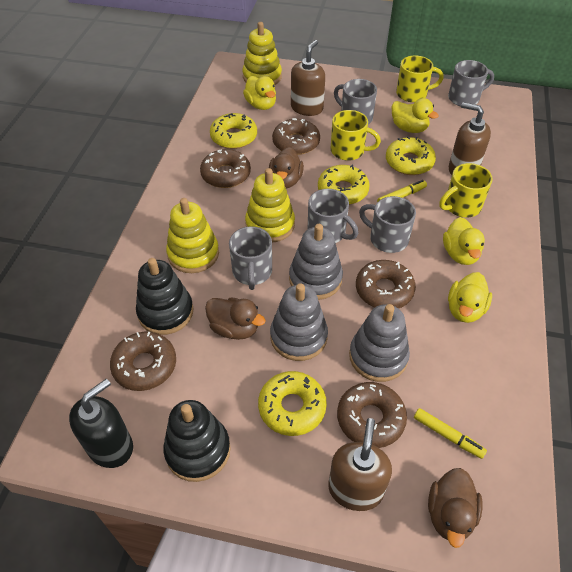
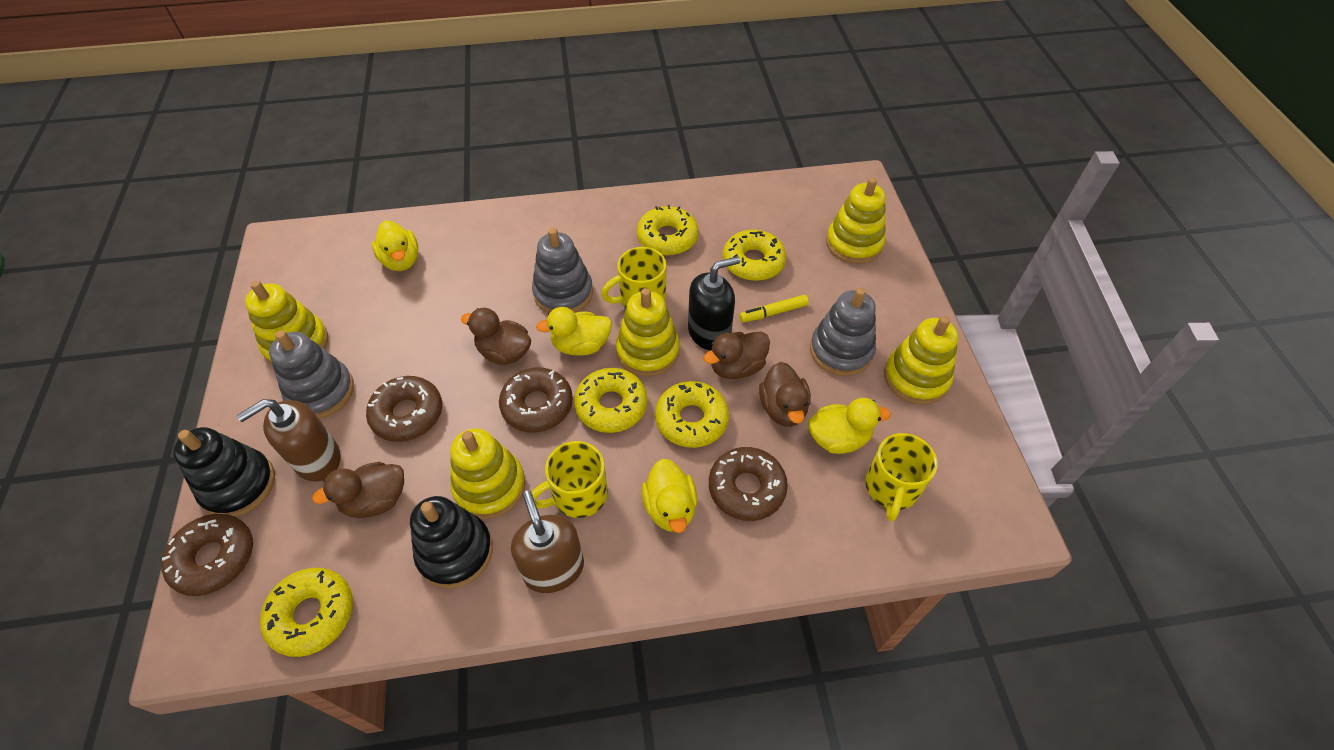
brown donut: [110,332,176,391] [200,149,251,188] [272,118,320,155] [337,382,407,448] [356,260,416,308] = 5 -> [161,514,253,596] [366,376,442,442] [499,367,573,433] [709,447,788,521] = 4
brown duck: [205,298,266,340] [269,147,304,188] [428,468,483,548] = 3 -> [312,462,404,518] [461,308,531,365] [703,332,770,379] [759,362,811,427] = 4
brown soap dispenser: [291,40,325,116] [328,418,392,511] [449,102,491,175] = 3 -> [237,399,341,482] [511,490,584,593] = 2
grey mug: [229,226,272,290] [308,189,358,243] [334,79,377,124] [359,196,416,253] [448,60,494,107] = 5 -> none = 0
yellow donut: [210,113,257,149] [258,371,327,436] [318,165,370,205] [386,136,436,175] = 4 -> [260,568,353,657] [574,368,648,433] [637,205,699,256] [655,381,729,448] [723,230,786,281] = 5
yellow marker: [377,180,427,202] [414,408,487,459] = 2 -> [739,295,809,322] = 1
yellow stacking toy: [166,198,219,273] [242,22,282,85] [245,168,295,242] = 3 -> [245,281,328,365] [450,428,526,519] [616,288,680,377] [826,177,886,264] [884,316,959,405] = 5

